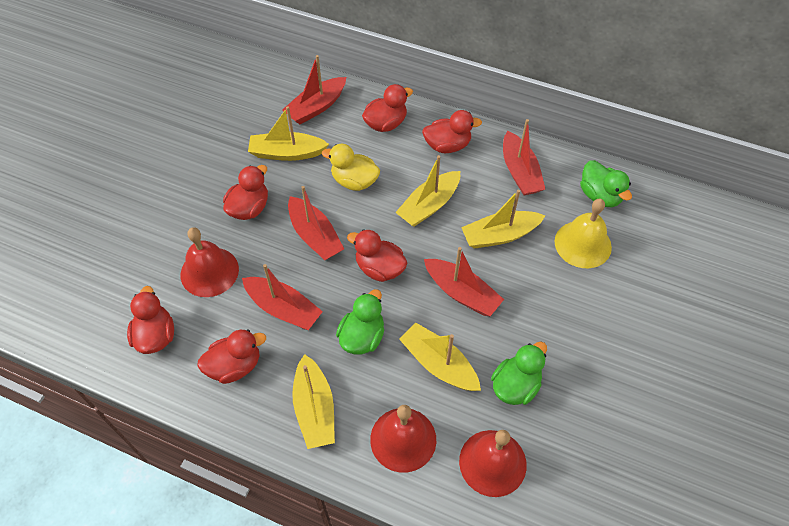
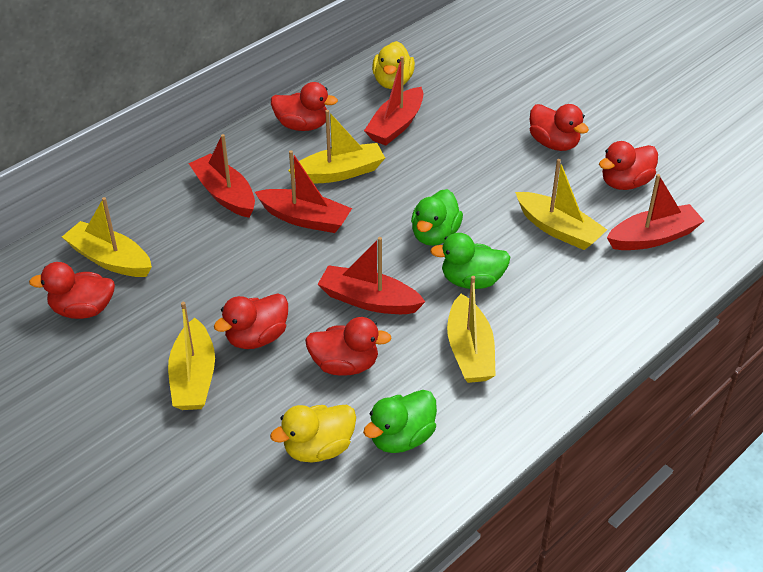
red bell: [181,227,239,297] [370,405,436,473] [459,430,527,497] = 3 -> none = 0
yellow bell: [555,199,612,268] = 1 -> none = 0
yellow duck: [322,144,380,191] = 1 -> [270,405,356,462] [372,41,415,89] = 2

